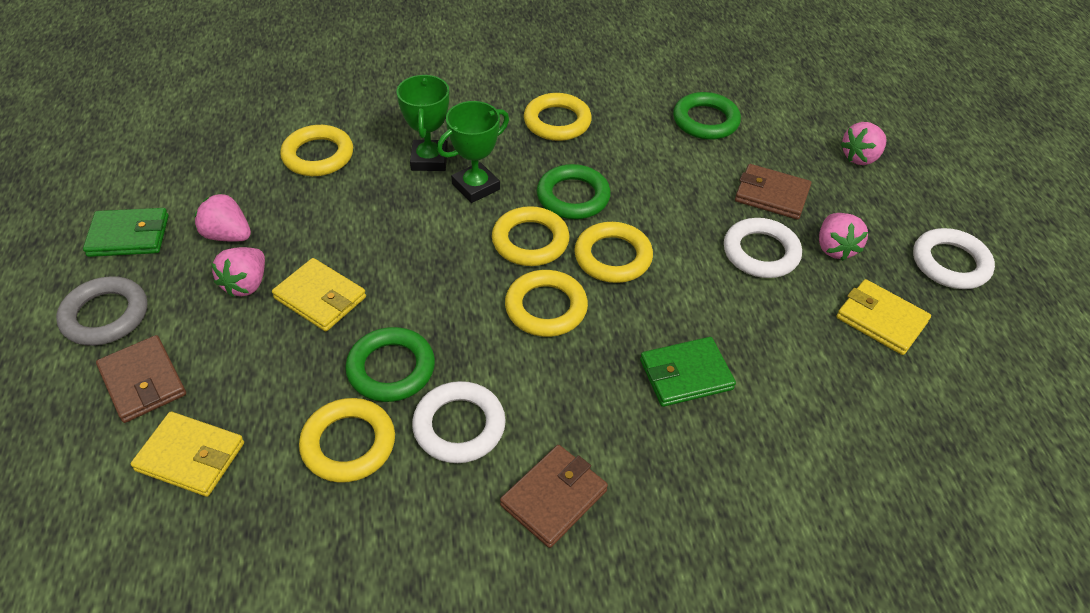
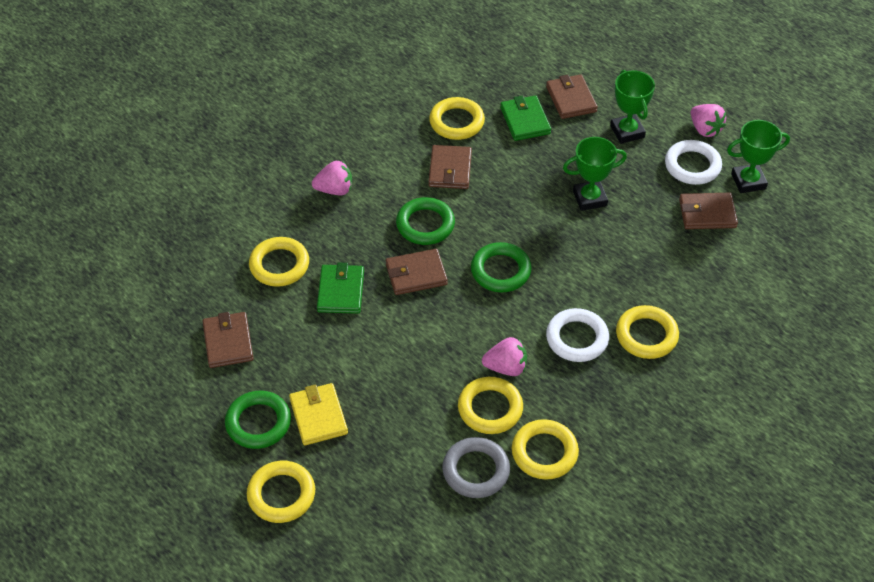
brown wallet: [96,335,186,423] [500,445,608,548] [735,164,811,220] = 3 -> [203,312,254,368] [386,249,448,295] [428,145,472,189] [546,74,598,119] [679,193,738,229] = 5
green trophy: [397,74,449,171] [437,101,509,203] = 2 -> [563,137,627,211] [610,70,655,144] [727,120,790,193] = 3
pink strawberry: [194,193,251,241] [212,247,265,297] [819,213,868,261] [840,122,887,165] = 4 -> [312,161,352,195] [482,337,527,376] [691,104,726,137] = 3
white ring: [412,381,506,463] [724,218,802,278] [913,228,995,289] = 3 -> [546,308,609,362] [665,140,722,185] = 2
yellow wallet: [130,412,244,497] [272,258,366,331] [836,279,931,355] = 3 -> [289,383,348,446] = 1

